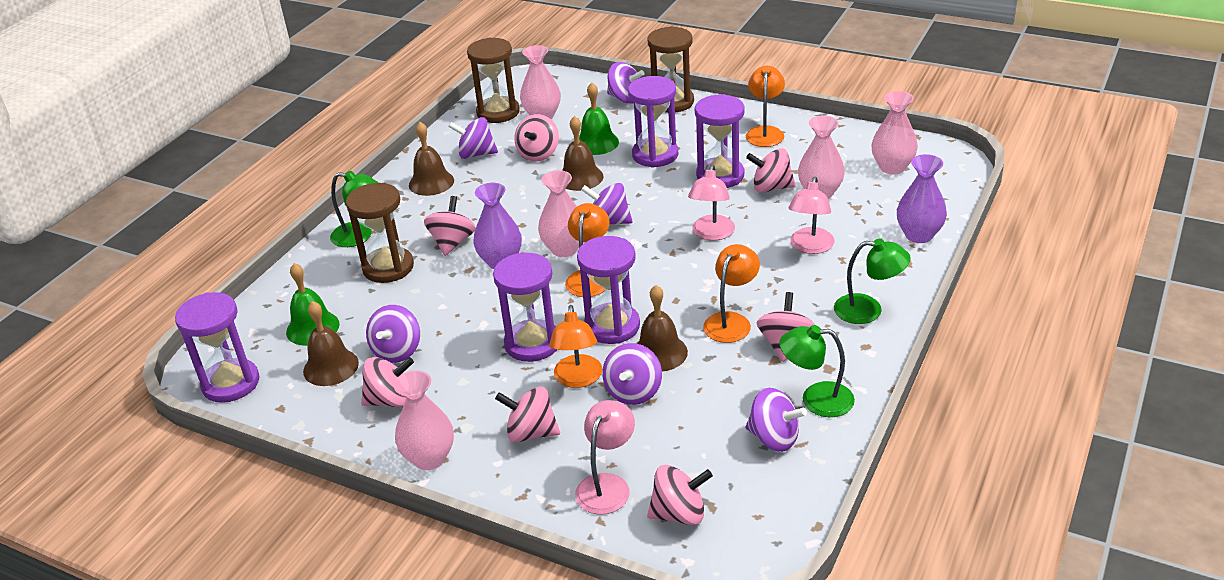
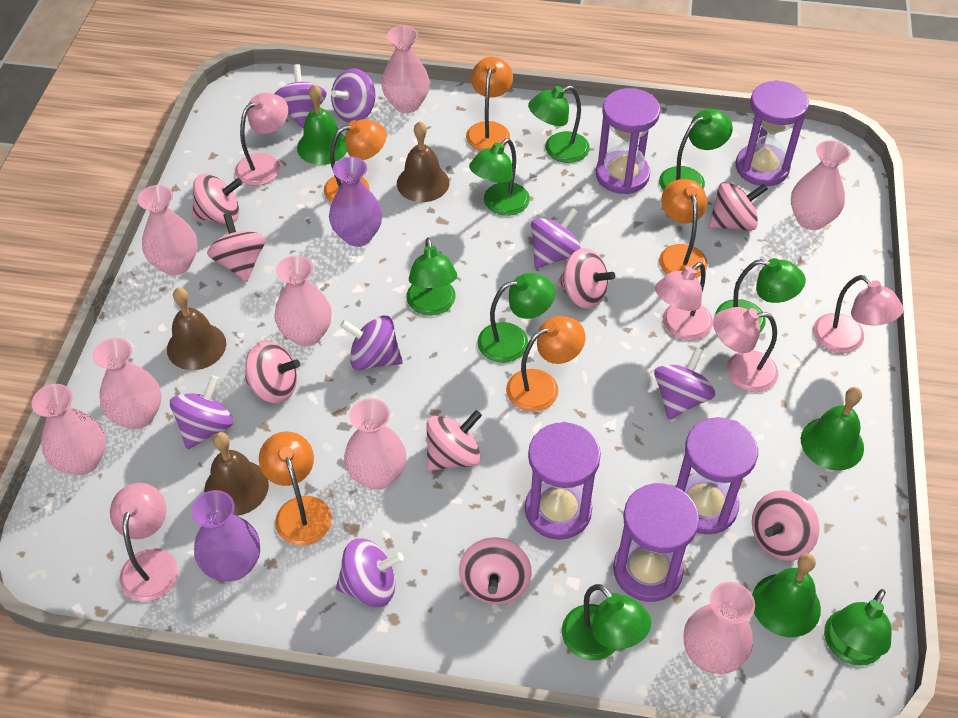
brown bell: [303,301,359,386] [409,122,454,196] [562,116,603,191] [637,285,688,372] = 4 -> [167,288,226,370] [204,432,269,516] [397,121,449,202] = 3
brown hourglass: [346,183,414,283] [467,37,520,123] [647,26,694,113] = 3 -> none = 0
green bell: [286,263,340,346] [579,83,619,155] = 2 -> [297,85,347,165] [752,553,821,637] [801,387,864,471] = 3
green lamp: [330,171,378,247] [779,325,855,417] [834,239,911,324] = 3 -> [407,237,457,315] [469,138,530,216] [477,273,555,363] [528,86,590,163] [562,584,651,660] [659,109,733,191] [715,258,806,332] [824,589,892,666] = 8
orange lamp: [549,305,602,388] [565,203,610,297] [703,244,760,343] [746,66,785,147] = 4 -> [259,432,332,546] [324,119,386,203] [466,57,513,151] [506,316,585,412] [659,179,708,278] = 5
pink lamp: [575,400,635,515] [688,165,735,240] [788,177,835,254] = 3 -> [110,483,178,602] [235,93,288,186] [655,262,713,340] [713,307,778,392] [813,275,903,353] = 5
pink spinning top: [361,357,414,407] [424,196,476,256] [495,386,560,443] [514,114,559,161] [647,465,713,525] [746,148,796,193] [757,292,815,362] = 7 -> [192,174,242,224] [207,212,266,282] [245,340,300,403] [427,410,482,471] [459,537,532,604] [558,248,615,309] [708,182,768,231] [752,490,820,561] = 8
pink vase: [394,370,454,470] [520,45,561,119] [538,170,579,257] [798,115,845,199] [871,91,918,175] = 5 -> [32,384,106,475] [92,338,161,429] [137,185,198,275] [274,255,332,346] [344,398,406,490] [381,26,430,113] [684,582,755,674] [791,140,850,230] = 8
purple spinning top: [366,305,420,363] [448,117,498,159] [581,183,632,225] [602,343,662,405] [607,62,644,104] [746,388,807,452] = 6 -> [170,375,233,449] [274,64,327,129] [331,68,375,123] [336,538,404,607] [340,315,403,370] [531,207,581,268] [654,347,715,420] = 7

